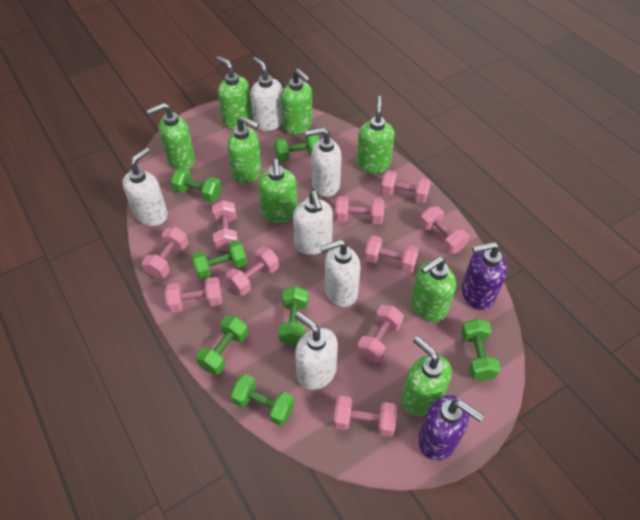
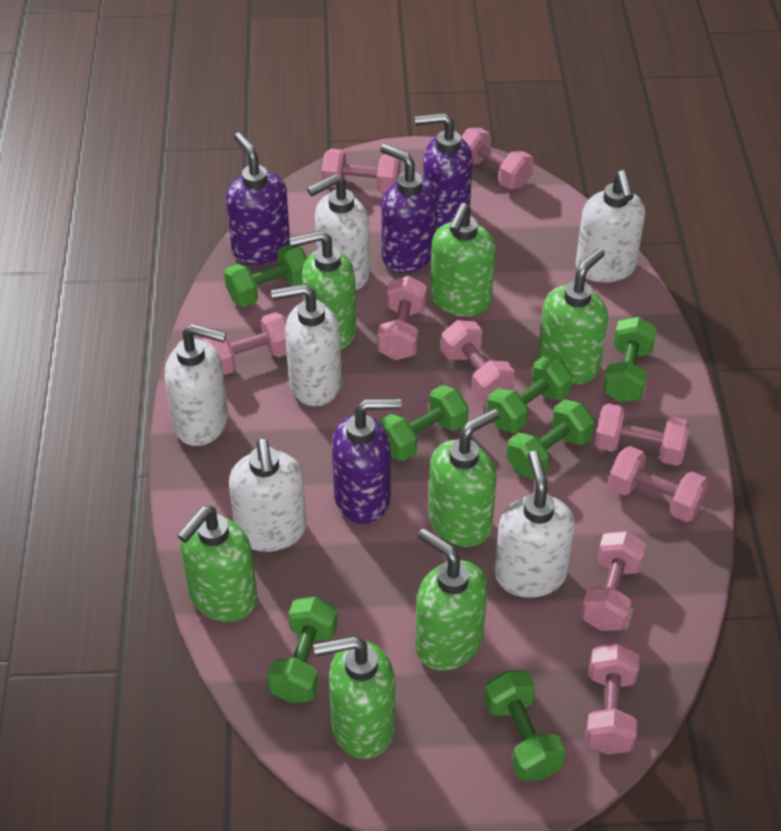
green soap dispenser: [147,103,195,170] [216,56,253,129] [227,116,262,184] [258,159,298,223] [281,69,313,135] [357,96,395,173] [401,336,452,416] [411,256,456,322] = 8 -> [177,506,257,622] [289,230,357,349] [313,636,395,759] [415,528,488,671] [429,409,500,547] [430,203,496,316] [538,248,608,384] = 7
pink dumbbell: [142,227,188,278] [165,277,222,313] [212,200,238,252] [226,247,279,296] [333,396,397,437] [335,196,384,224] [357,305,404,363] [364,236,419,273] [380,170,431,203] [420,207,469,254] = 10 -> [203,312,287,375] [322,149,401,193] [377,276,427,360] [441,320,515,401] [461,128,534,189] [581,531,647,631] [585,643,640,755] [595,403,690,466] [608,446,709,522] = 9
purple soap dispenser: [418,395,484,461] [461,242,507,310] = 2 -> [226,133,290,265] [332,398,402,524] [380,144,437,273] [415,113,473,230] = 4

